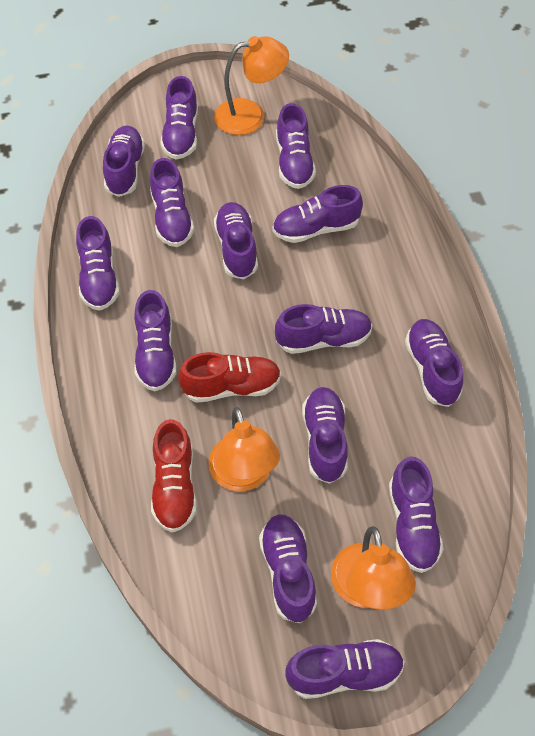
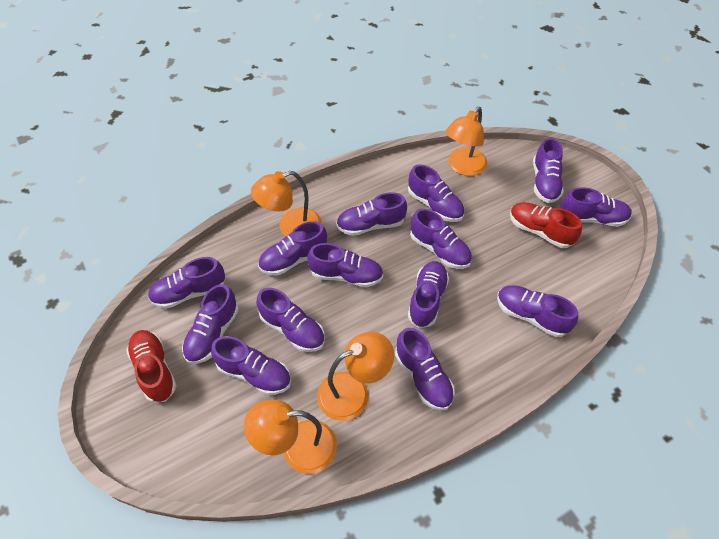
orange lamp: [208,407,280,492] [214,36,289,135] [331,526,416,610] = 3 -> [244,400,337,474] [251,171,322,236] [317,332,394,421] [445,107,487,176] = 4

